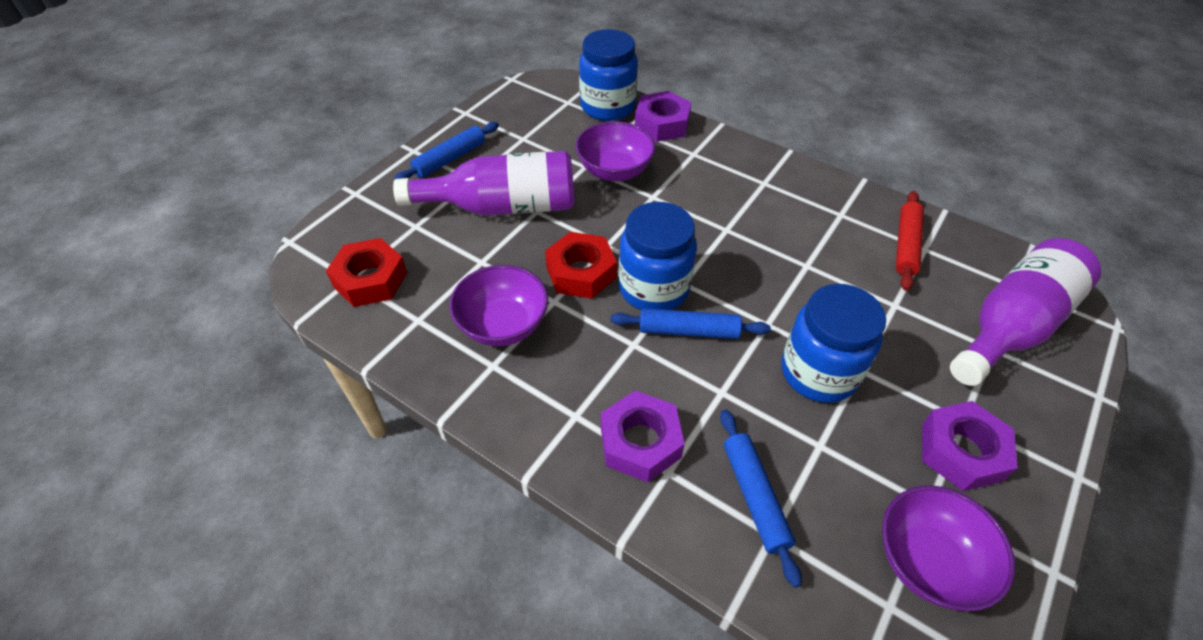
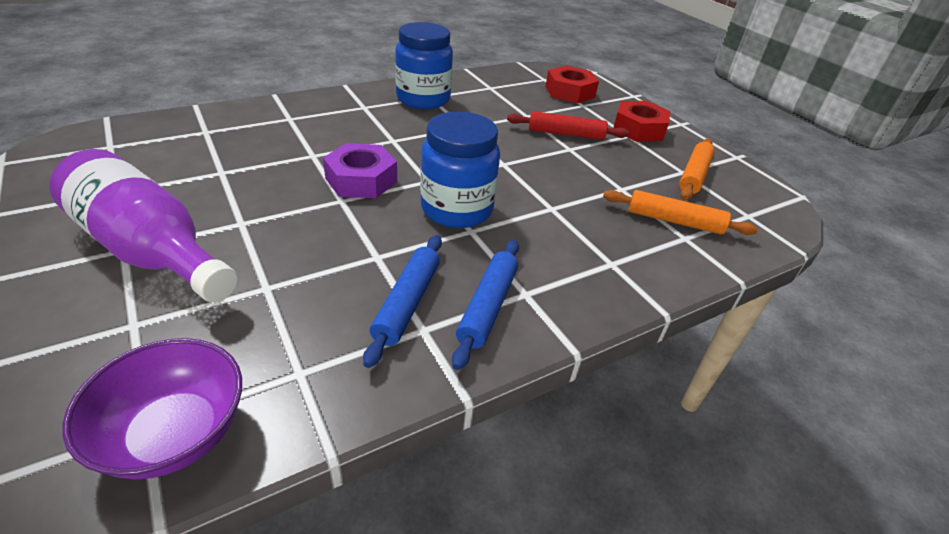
blue jar: [579,29,638,121] [618,202,697,310] [782,284,886,403] = 3 -> [395,22,453,109] [420,112,500,228] = 2
blue rolling pin: [394,122,499,180] [610,308,771,339] [720,409,802,588] = 3 -> [363,235,442,368] [452,240,519,370] = 2
orange rolling pin: none = 0 -> [603,190,758,235] [679,139,715,200] = 2
purple bottle: [393,151,574,216] [950,238,1101,386] = 2 -> [49,149,238,302] = 1
purple bowl: [449,265,548,346] [576,121,655,181] [882,485,1015,611] = 3 -> [63,338,242,479] = 1
purple nut: [601,390,685,482] [635,91,691,142] [922,401,1018,491] = 3 -> [323,143,397,198] = 1

